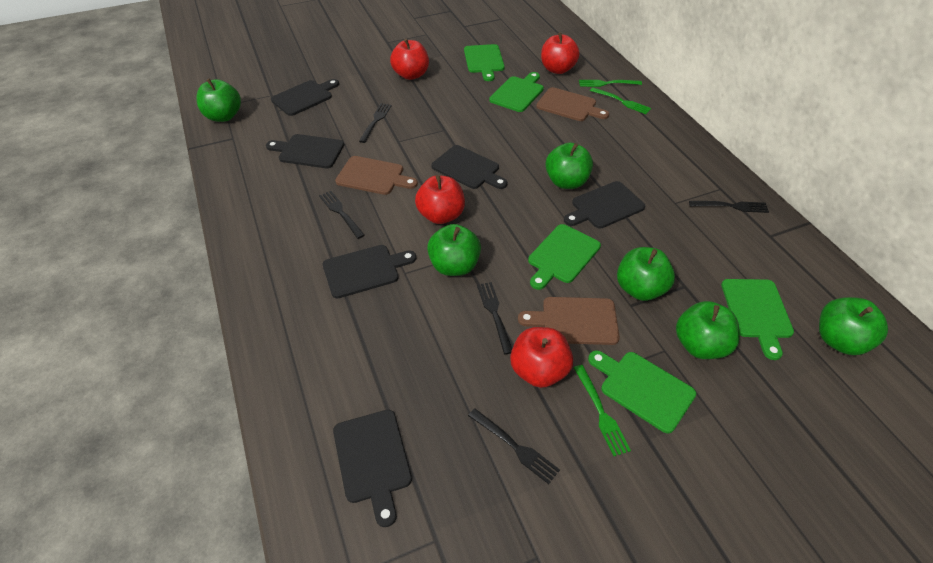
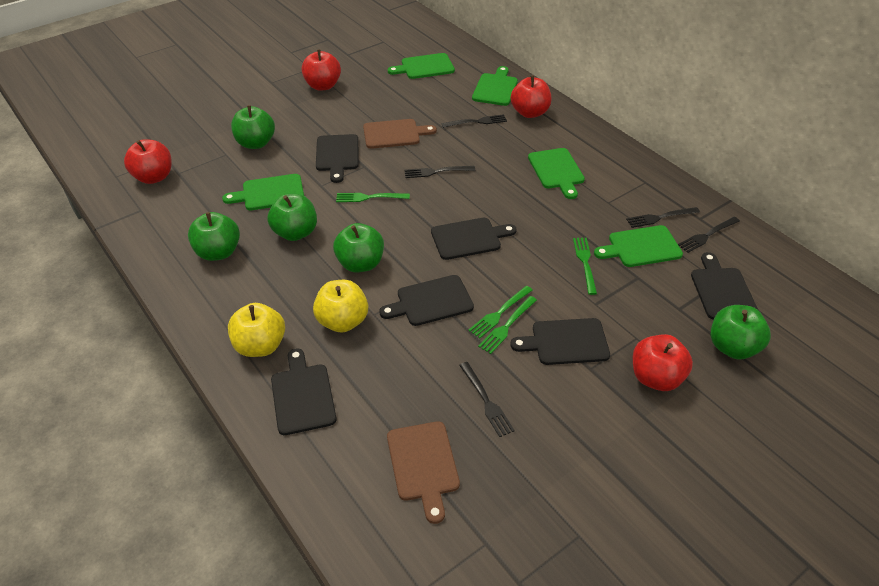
brown cutting board: [335,156,418,195] [518,297,620,345] [536,87,609,121] = 3 -> [363,119,437,149] [387,421,460,524] = 2
green apple: [196,79,241,122] [427,224,481,276] [545,143,593,189] [617,247,675,301] [676,301,740,359] [819,297,888,355] = 6 -> [188,212,240,261] [231,105,275,149] [268,194,317,241] [333,223,384,273] [711,305,771,359] = 5
green fork: [574,365,631,456] [579,80,642,87] [590,87,651,114] = 3 -> [336,193,410,202] [468,286,533,338] [478,296,537,354] [573,238,597,295] = 4
yellow apple: none = 0 -> [228,303,285,357] [313,280,368,333] = 2

